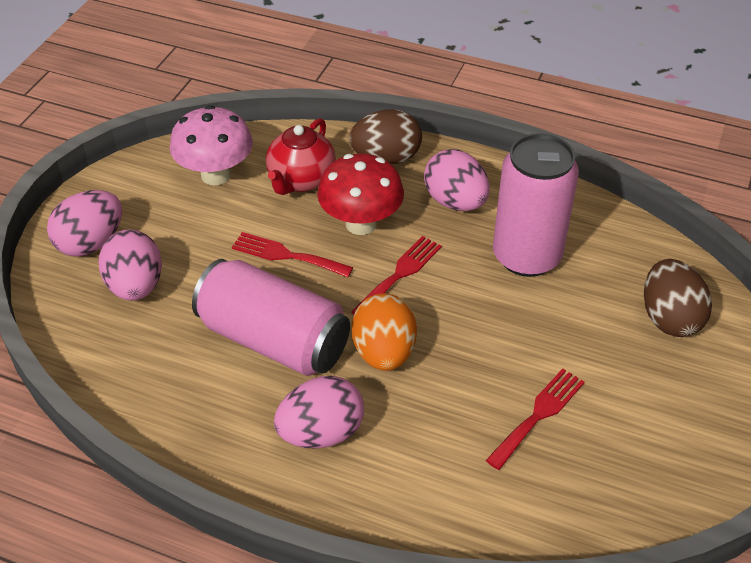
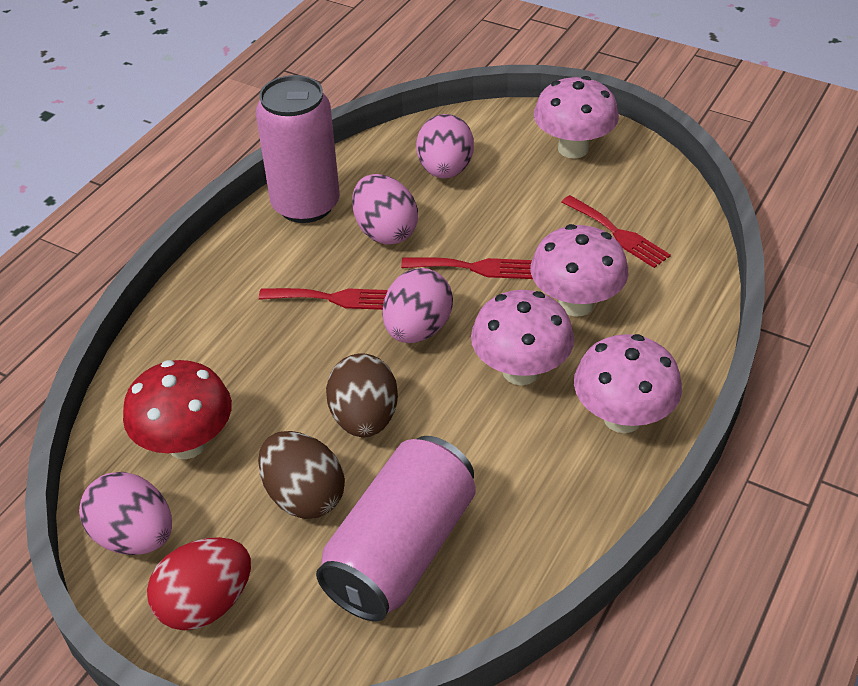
orange egg: [352,293,417,371] = 1 -> none = 0
pink mushroom: [170,105,253,185] = 1 -> [471,290,574,385] [530,224,628,317] [534,76,619,159] [574,334,682,433] = 4
red egg: none = 0 -> [147,537,251,631] = 1
red teapot: [266,118,336,195] = 1 -> none = 0

